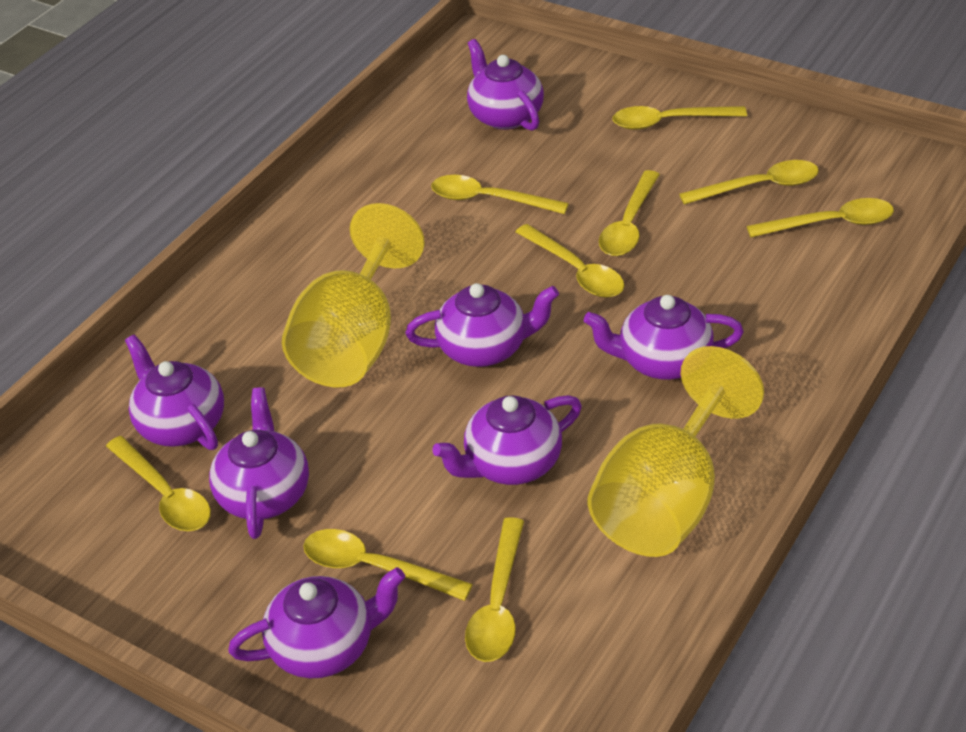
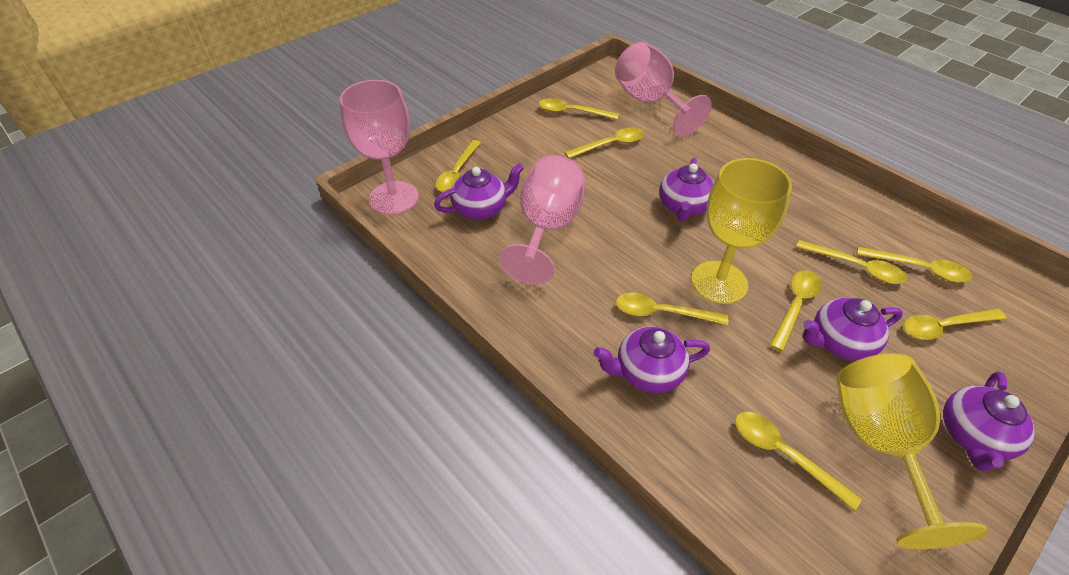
pink goblet: none = 0 -> [340,80,419,215] [499,155,585,284] [615,42,712,136] = 3
purple teapot: [125,334,224,450] [209,388,309,539] [228,567,405,678] [405,283,559,367] [432,395,582,485] [467,39,544,131] [584,295,744,380] = 7 -> [434,163,524,220] [594,326,710,393] [659,158,714,221] [803,298,903,361] [943,371,1035,471] = 5

